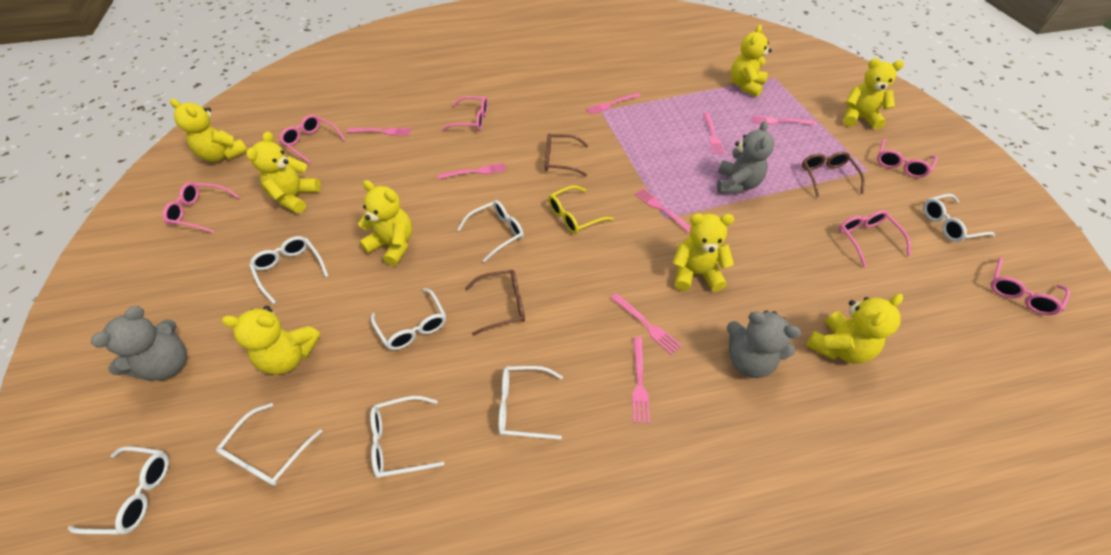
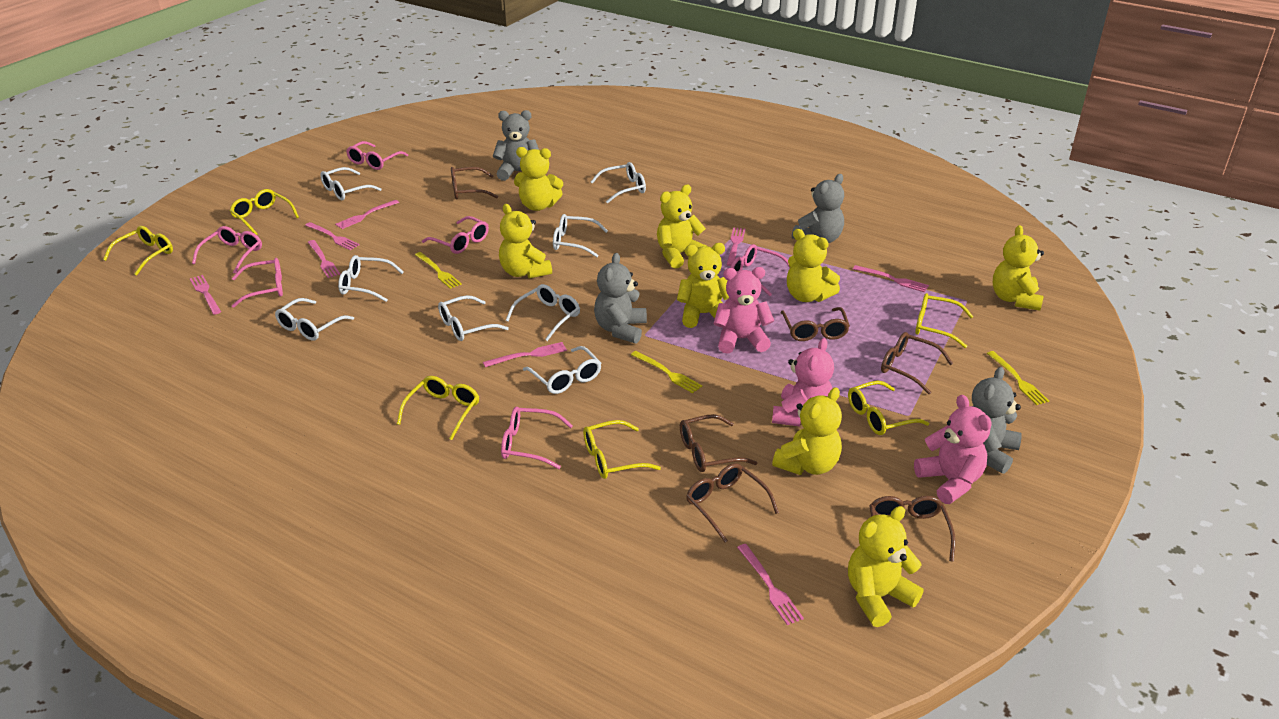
brown glasses: [465,270,525,336] [545,133,588,176] [802,152,865,198] = 3 -> [451,167,498,199] [680,414,757,472] [686,463,779,543] [781,307,850,341] [869,496,956,562] [881,332,953,394] = 6
grey teddy bear: [91,306,187,381] [717,121,774,193] [727,310,801,378] = 3 -> [493,110,539,181] [594,253,647,344] [792,174,844,243] [972,367,1022,474] = 4
pink teddy bear: none = 0 -> [714,267,774,354] [772,338,834,426] [914,395,992,504] = 3
yellow fork: none = 0 -> [415,252,462,289] [631,351,702,393] [987,351,1049,405] = 3
yellow glasses: [548,185,613,234] = 1 -> [103,226,173,275] [230,189,299,235] [397,376,479,440] [583,420,661,479] [848,381,929,435] [915,293,973,348] = 6

